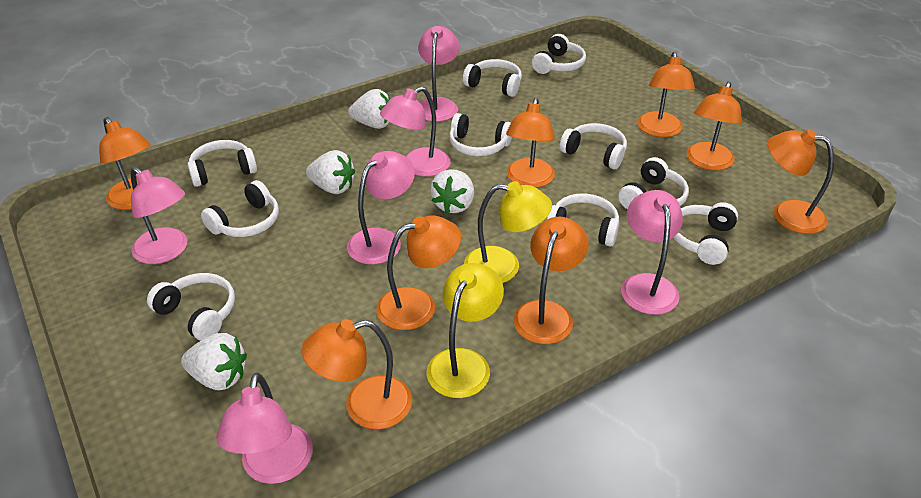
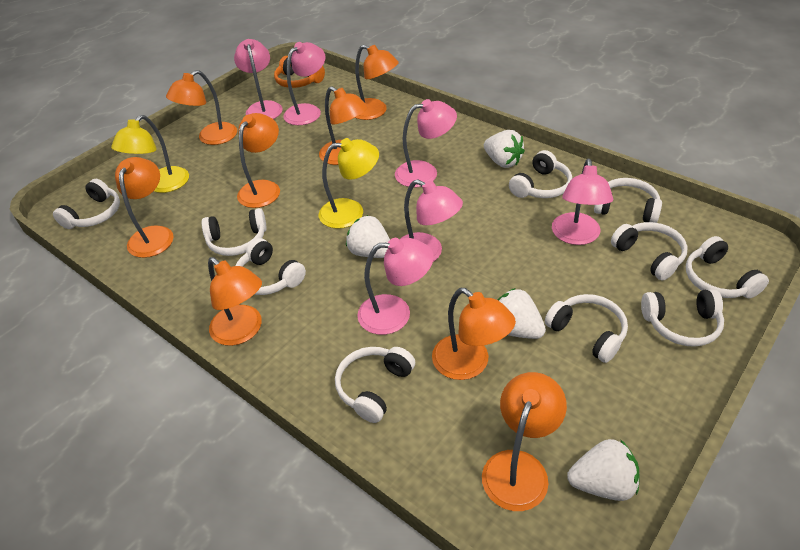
orange headphones: none = 0 -> [274,56,325,88] = 1

